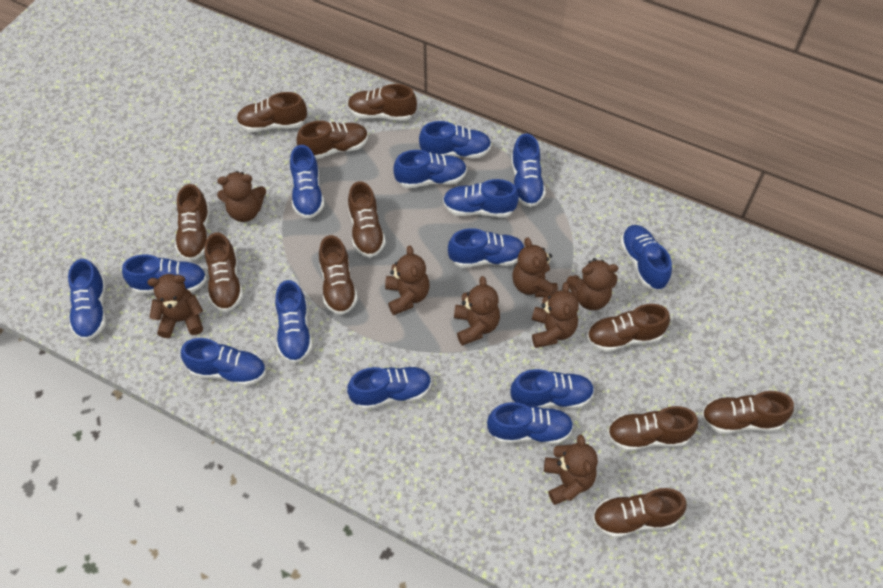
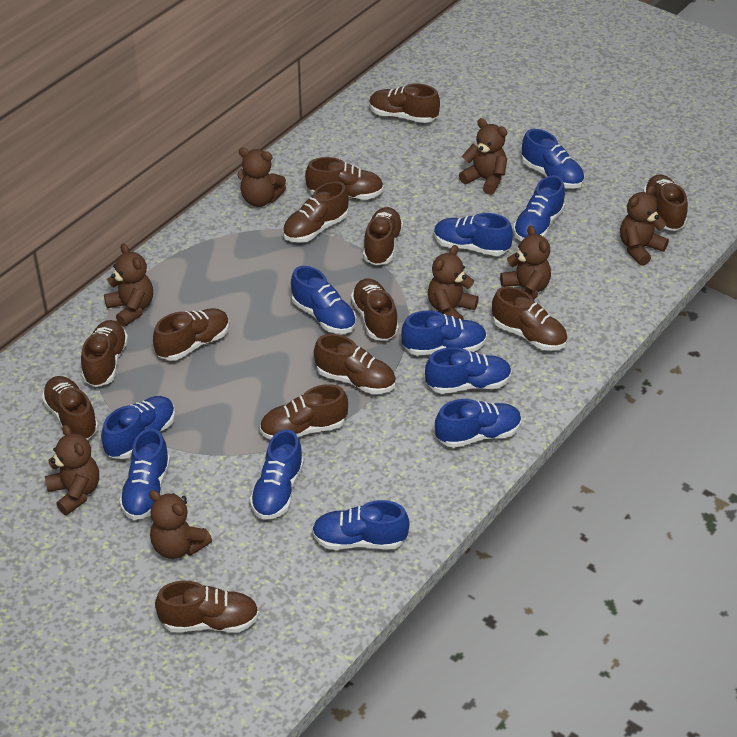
blue shoe: [68,259,106,341] [122,255,207,294] [181,338,266,386] [275,280,312,364] [290,145,324,219] [347,366,432,410] [393,150,467,188] [419,121,491,158] [443,179,519,217] [448,228,524,268] [487,402,573,444] [511,133,546,207] [511,369,595,409] [620,225,672,290] = 14 -> [101,396,175,459] [119,428,170,520] [250,429,304,520] [291,266,356,334] [312,500,410,550] [401,311,487,356] [425,347,512,394] [434,213,513,256] [435,399,522,448] [513,175,565,241] [522,129,584,188] = 11
brown shoe: [175,184,209,261] [205,233,243,312] [237,92,307,132] [297,121,368,159] [319,235,358,315] [348,84,417,121] [348,181,386,258] [587,304,670,352] [592,488,687,538] [607,406,698,451] [701,391,794,434] = 11 -> [42,376,99,440] [81,320,128,387] [153,308,230,361] [155,581,259,633] [260,384,348,440] [283,181,349,243] [305,157,384,200] [314,334,396,394] [351,278,399,341] [363,207,403,266] [369,84,440,123] [492,287,568,351] [643,174,688,231] = 13

